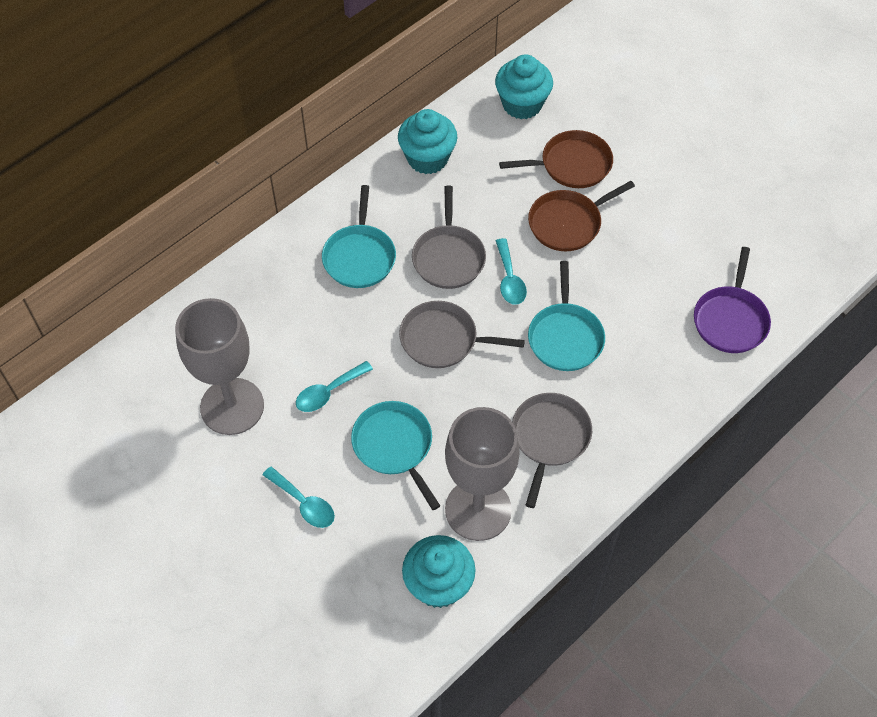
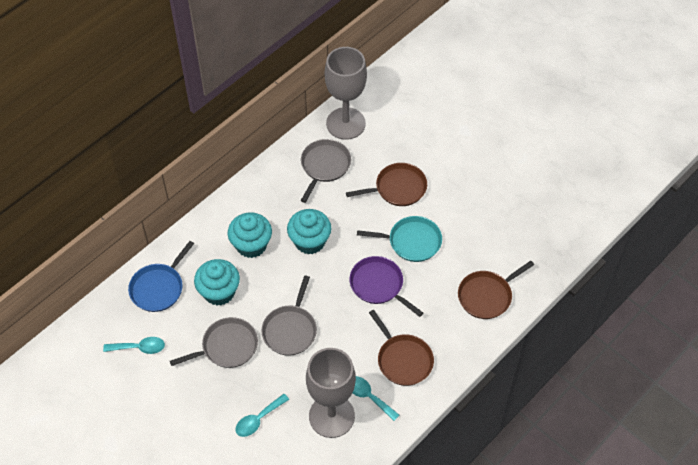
blue pan: none = 0 -> [128,241,194,312] = 1
brown pan: [499,130,613,188] [528,181,635,251] = 2 -> [346,163,427,206] [369,310,434,386] [458,261,534,319] = 3
turquoise pan: [322,185,396,288] [351,401,440,510] [528,261,605,371] = 3 -> [357,216,442,262] = 1

